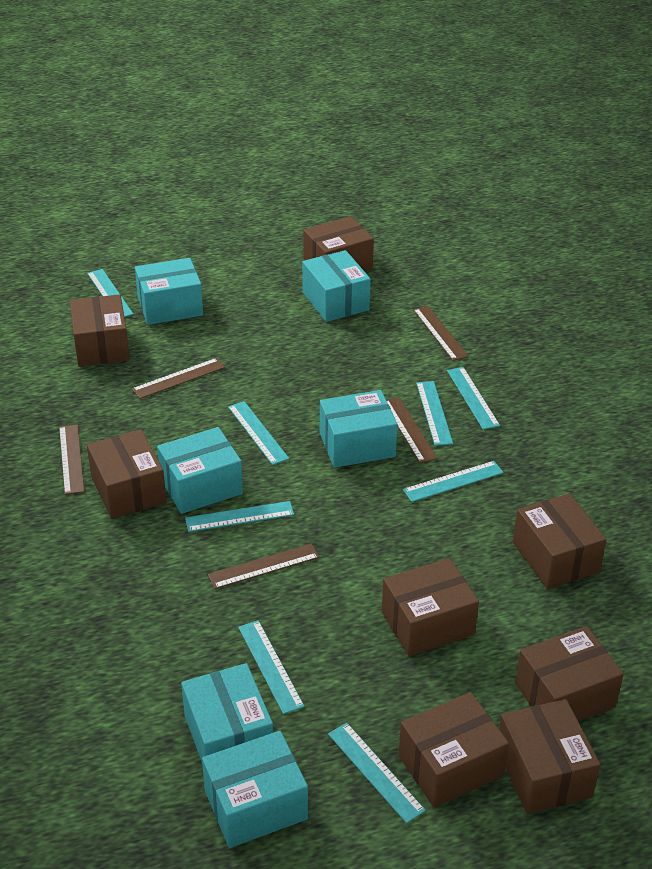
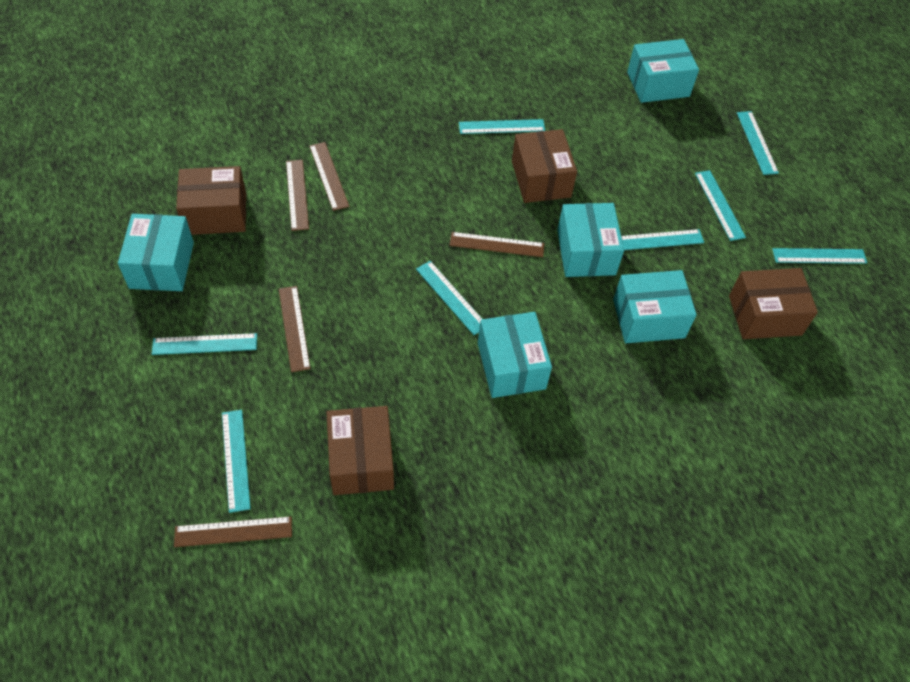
brown box: [70,294,130,367] [87,429,166,519] [303,216,374,272] [382,558,479,656] [399,692,509,808] [499,699,600,814] [513,493,607,589] [515,626,624,721] = 8 -> [176,166,246,235] [326,406,394,495] [512,129,577,203] [729,268,818,339] = 4
turquoise box: [135,258,203,325] [157,427,243,514] [181,663,273,761] [202,731,308,848] [302,250,371,322] [320,390,398,468] = 6 -> [118,214,194,291] [478,312,552,398] [557,203,624,277] [613,270,697,343] [627,39,699,103] = 5

